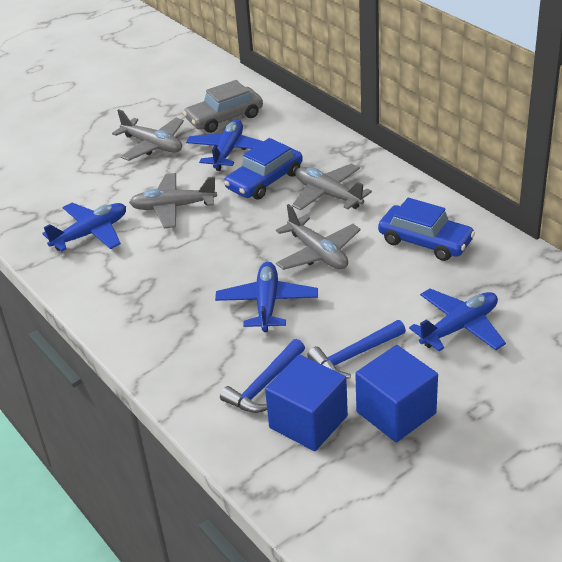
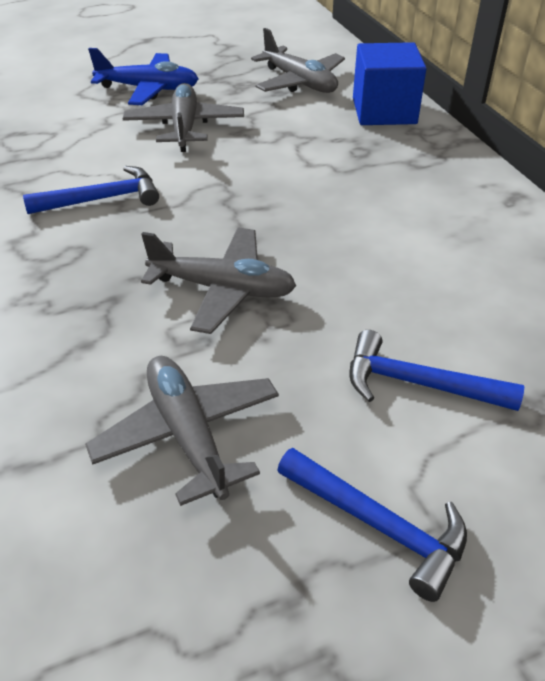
blue car: [224,138,303,200] [378,197,475,261] = 2 -> none = 0
blue cube: [265,354,348,451] [355,345,438,442] = 2 -> [353,42,427,125] = 1
blue hammer: [220,339,305,413] [307,320,406,378] = 2 -> [23,166,159,214] [277,448,467,602] [349,330,524,411] = 3
blue plane: [42,203,126,252] [186,119,263,171] [215,262,318,332] [409,289,506,351] = 4 -> [88,48,199,105] = 1
grey car: [183,80,263,133] = 1 -> none = 0

